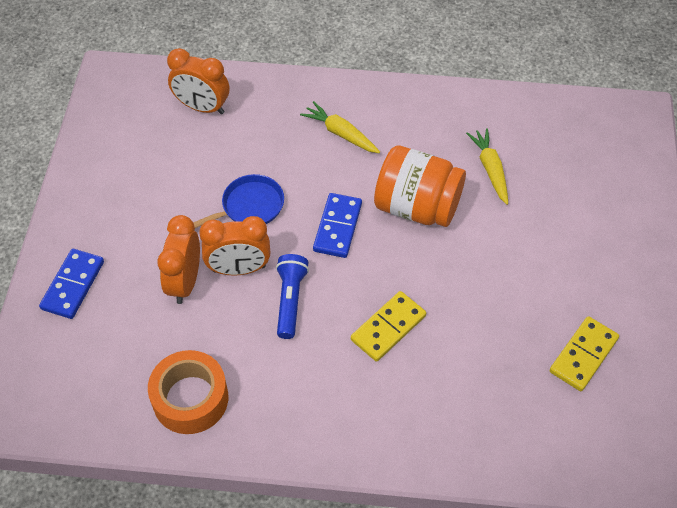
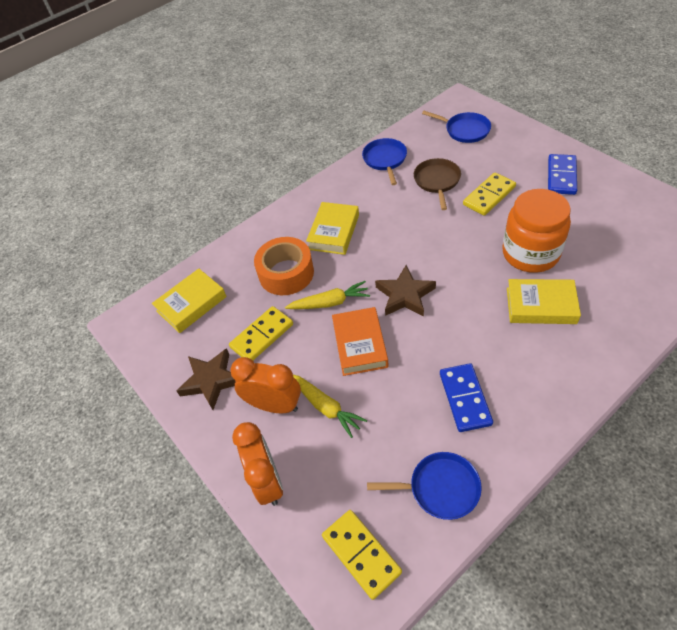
blue flashlight: [276,254,309,339] = 1 -> none = 0
blue pan: [193,174,284,228] = 1 -> [362,138,407,185] [367,452,482,520] [422,111,491,143] = 3
brown pan: none = 0 -> [414,158,461,210] = 1
brown star: none = 0 -> [177,348,236,410] [375,265,436,317] = 2
orange book: none = 0 -> [332,307,389,376] = 1
orange clock: [157,215,200,304] [167,48,229,114] [199,216,270,276] = 3 -> [230,357,301,413] [232,422,283,506] = 2
yellow book: none = 0 -> [152,268,227,333] [306,202,359,255] [507,279,581,324] = 3
yellow domino: [351,291,426,362] [550,316,619,391] = 2 -> [229,306,293,360] [322,510,402,600] [463,172,516,216] = 3

